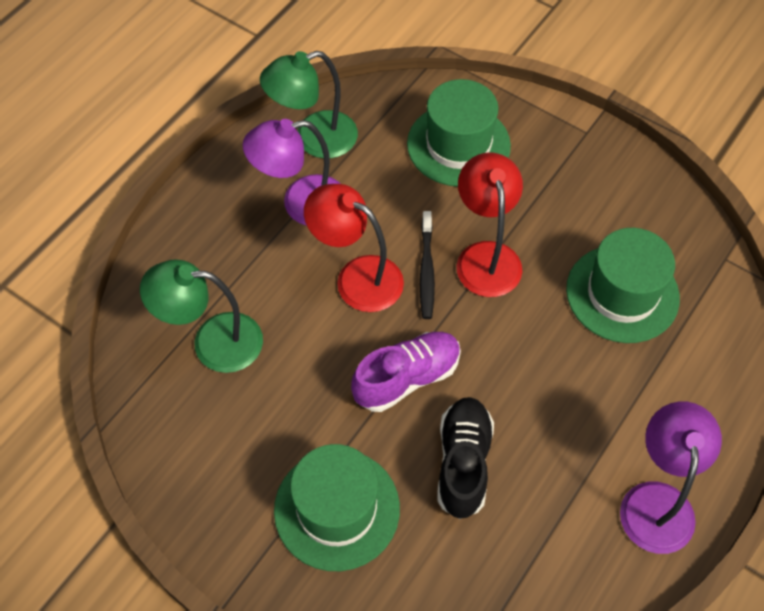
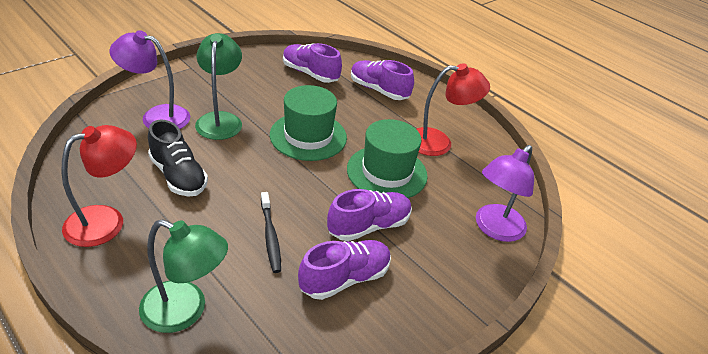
green hat: [274,444,400,571] [407,79,511,187] [566,228,680,343] = 3 -> [270,85,347,161] [347,119,428,198] = 2
purple shoe: [351,332,461,412] = 1 -> [283,43,342,83] [298,240,391,300] [327,189,412,241] [351,60,414,100] = 4

